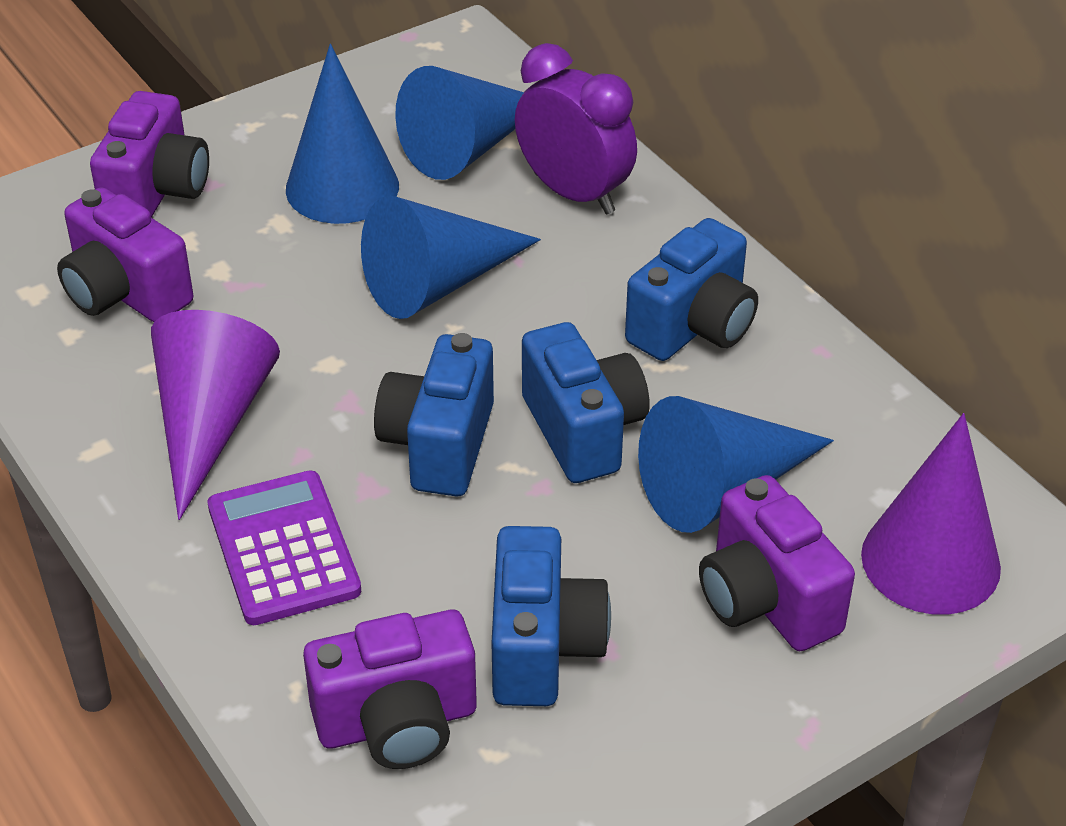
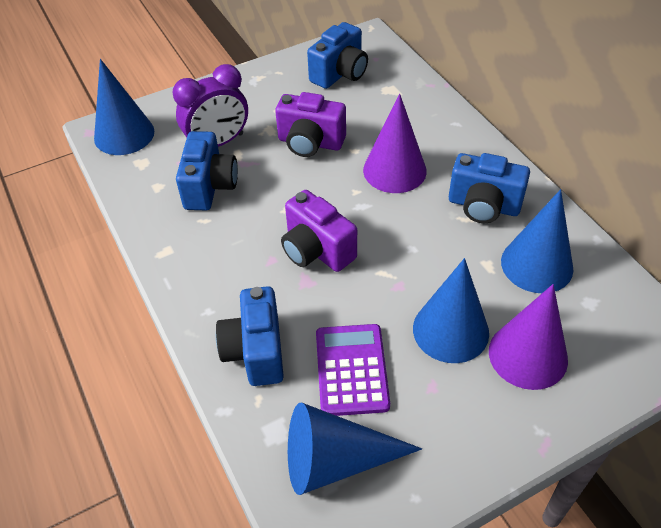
purple camera: [57,187,193,322] [90,91,209,218] [303,610,477,769] [699,475,855,651] = 4 -> [275,92,346,157] [281,190,357,272] = 2

